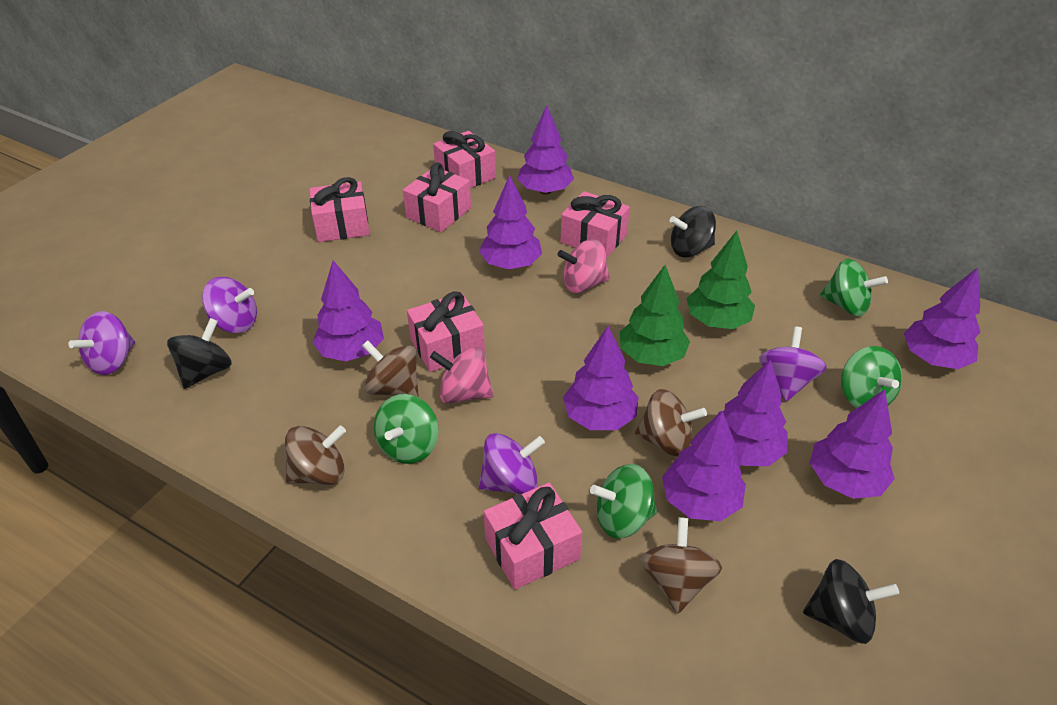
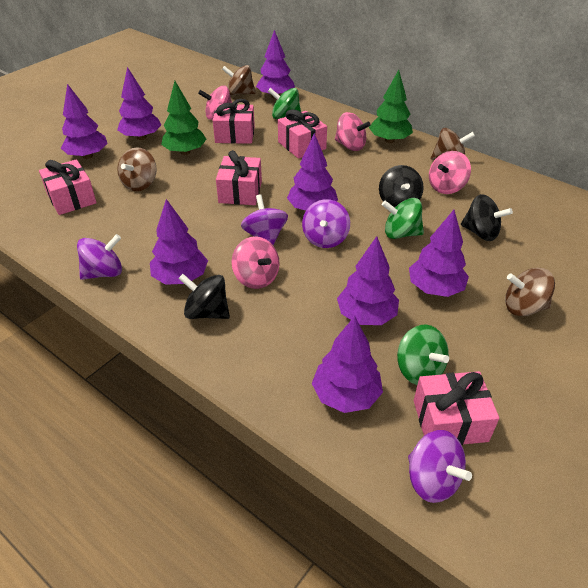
green spinning top: [374,394,439,464] [590,464,657,538] [820,259,888,317] [841,346,902,409] = 4 -> [268,88,301,119] [382,198,424,239] [397,324,449,385] = 3
pink gift: [309,177,370,242] [403,162,471,232] [407,291,485,372] [433,131,496,188] [484,483,582,590] [560,191,630,258] = 6 -> [39,159,97,215] [213,99,255,144] [216,150,262,205] [278,109,327,159] [414,371,499,445] = 5
pink spinning top: [430,347,494,404] [558,239,610,293] = 2 -> [198,86,232,120] [232,237,280,289] [335,112,370,151] [429,151,471,194] = 4

